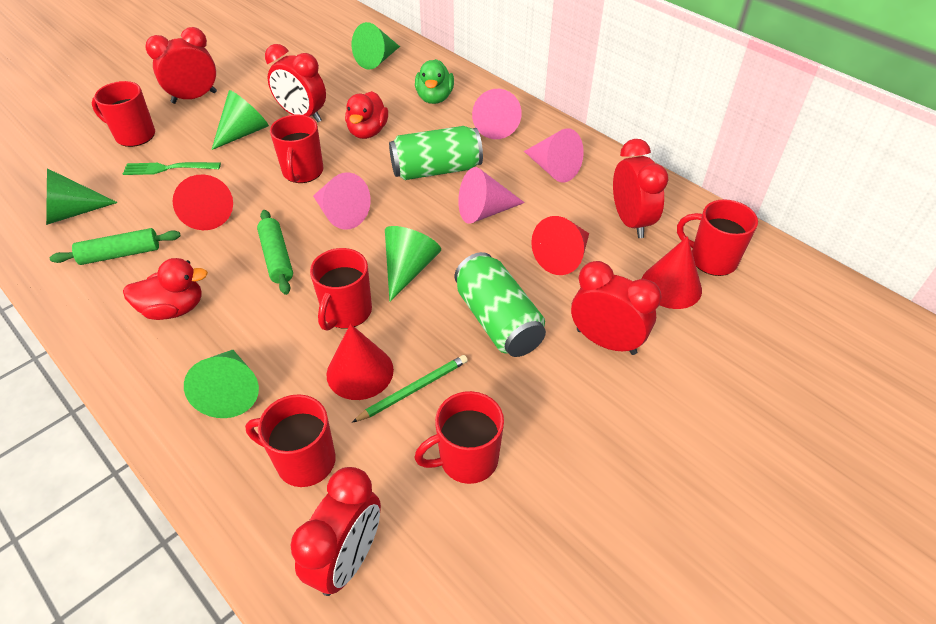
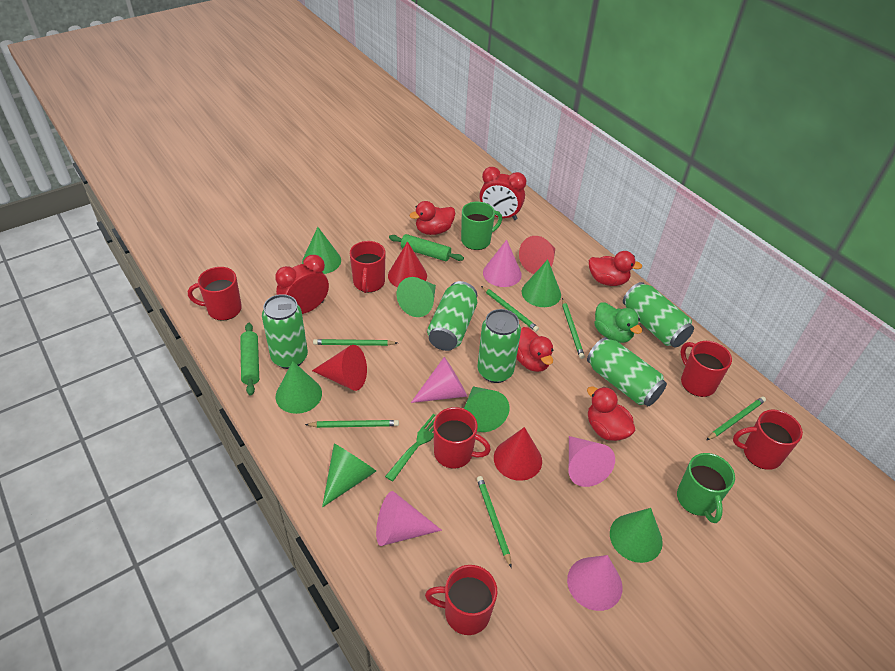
green can: [389,126,483,180] [455,252,546,357] = 2 -> [262,294,308,369] [427,281,477,351] [477,309,521,383] [587,337,667,406] [623,282,694,348] = 5
green cone: [46,168,118,225] [184,350,259,418] [212,90,269,150] [352,22,400,70] [385,226,441,302] = 5 -> [276,361,322,414] [302,227,341,274] [322,443,376,508] [397,277,436,317] [464,386,509,432] [522,259,561,307] [610,508,663,563] = 7
green mug: none = 0 -> [461,202,502,250] [677,453,735,523] = 2
green pencil: [352,355,468,423] = 1 -> [305,420,399,428] [313,339,397,346] [477,476,512,568] [481,286,539,332] [562,298,585,359] [707,397,766,440] = 6
pink cone: [313,172,371,230] [458,167,525,224] [472,89,521,139] [524,128,584,182] = 4 -> [376,491,442,546] [411,357,467,403] [483,240,522,287] [567,555,623,611] [569,436,615,487] = 5
red clock: [145,27,217,104] [265,44,326,122] [290,467,381,596] [571,261,661,355] [613,139,668,238] = 5 -> [275,255,329,314] [480,167,527,220] = 2
red duck: [123,258,208,320] [345,91,388,139] = 2 -> [409,201,455,235] [516,327,553,372] [587,386,636,441] [589,251,642,286] = 4

